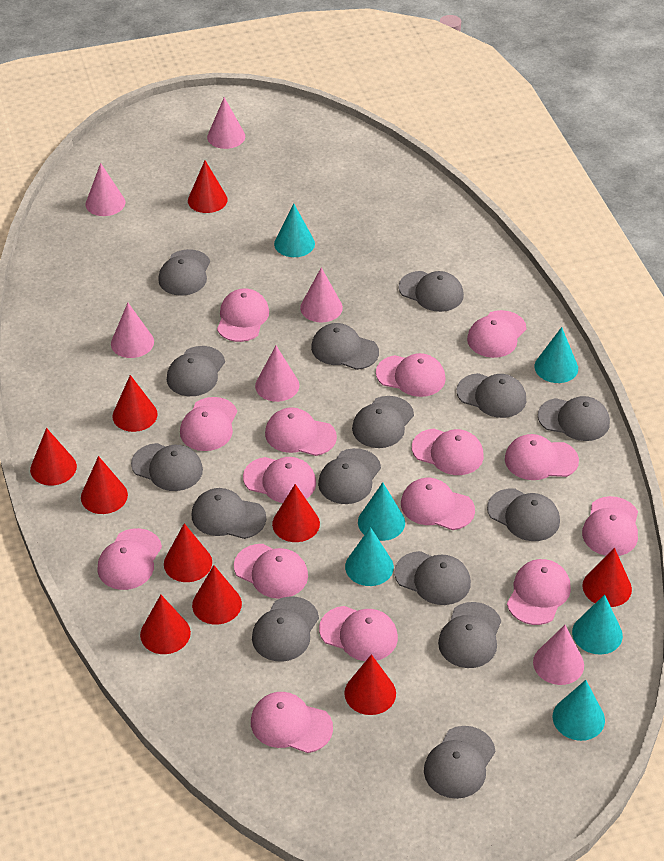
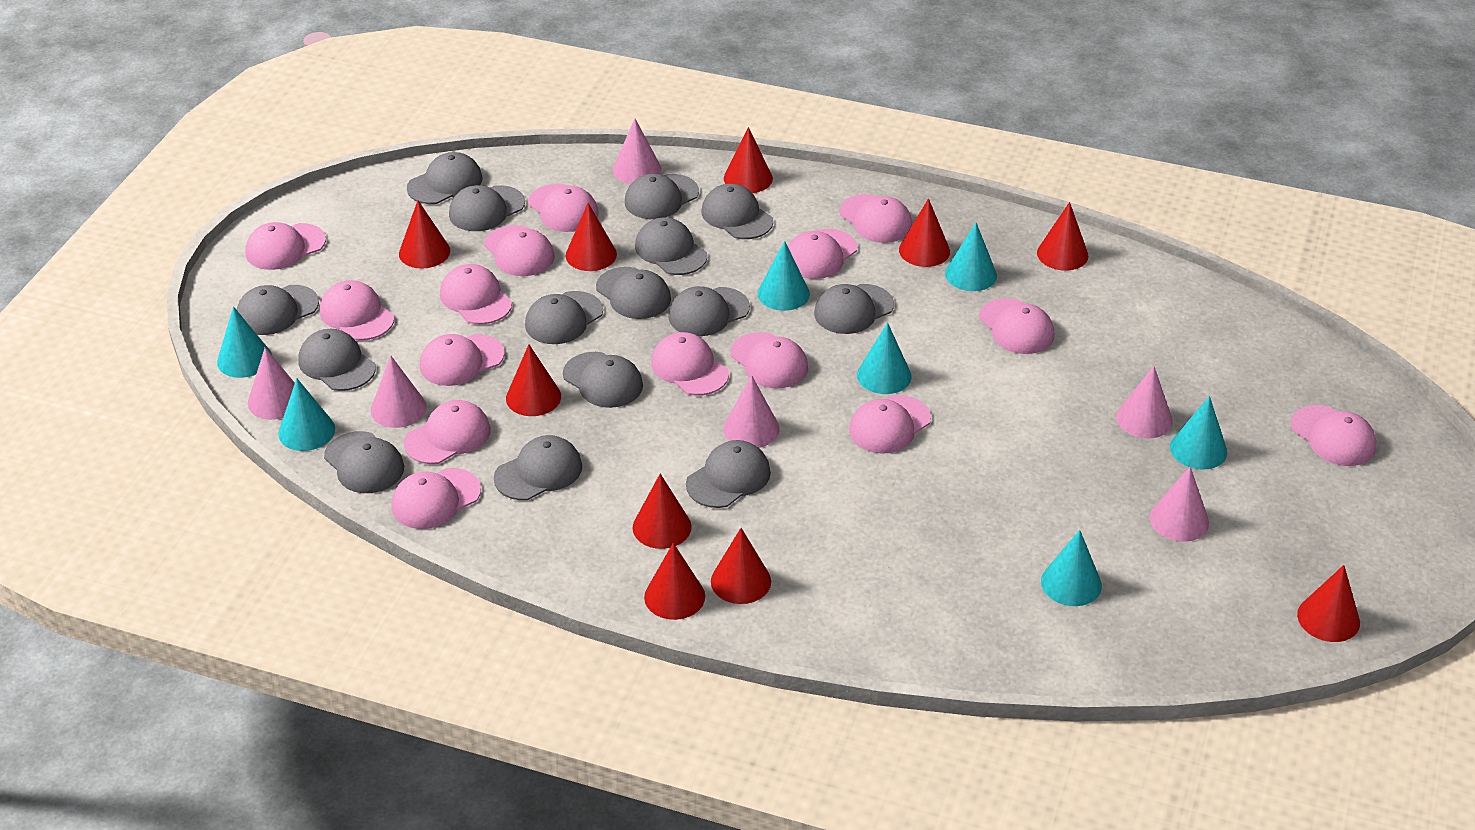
turquoise cone: [274,204,315,257] [345,527,394,586] [358,482,405,541] [534,327,578,383] [553,680,605,741] [572,595,623,655] = 6 -> [217,306,272,378] [278,378,335,451] [757,241,810,311] [857,322,912,394] [945,223,997,291] [1041,530,1102,606] [1170,396,1227,470] = 7

